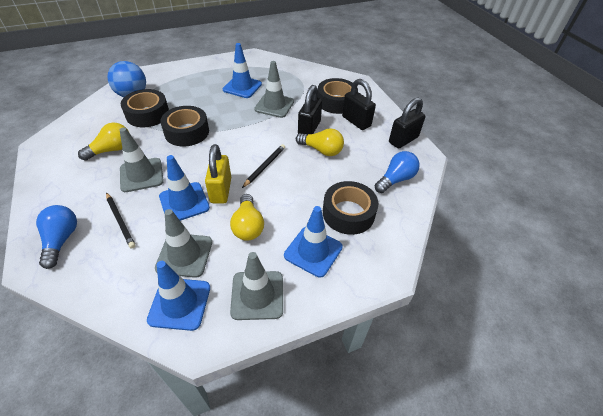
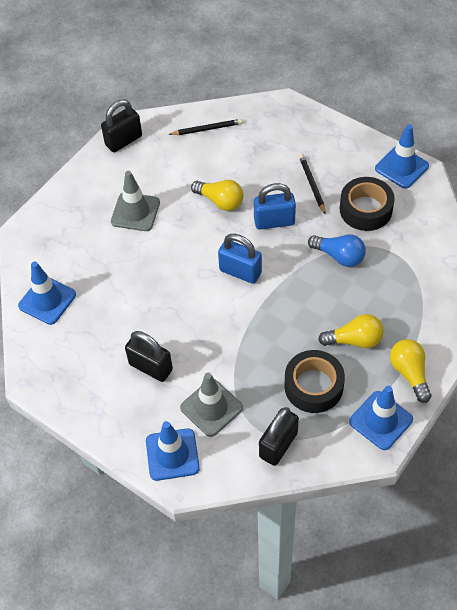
black tape: [121,89,169,127] [160,106,209,146] [317,78,358,114] [323,181,379,235] = 4 -> [284,350,345,413] [340,177,395,231] = 2
blue ball: [107,61,146,97] = 1 -> none = 0
blue light bulb: [36,205,77,269] [374,151,420,193] = 2 -> [308,234,366,267] = 1
blue padlock: none = 0 -> [218,234,262,284] [254,183,296,230] = 2
grey traffic cone: [120,128,164,192] [155,209,212,278] [230,252,283,320] [254,61,294,118] = 4 -> [111,171,160,231] [180,373,243,437] = 2
yellow padlock: [205,144,231,204] = 1 -> none = 0

